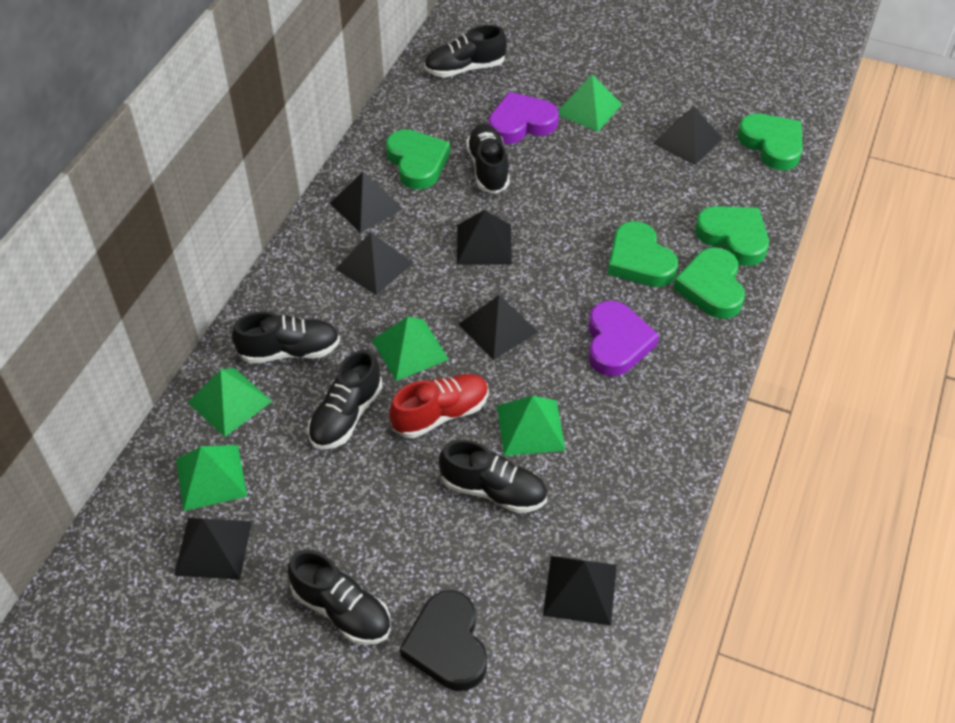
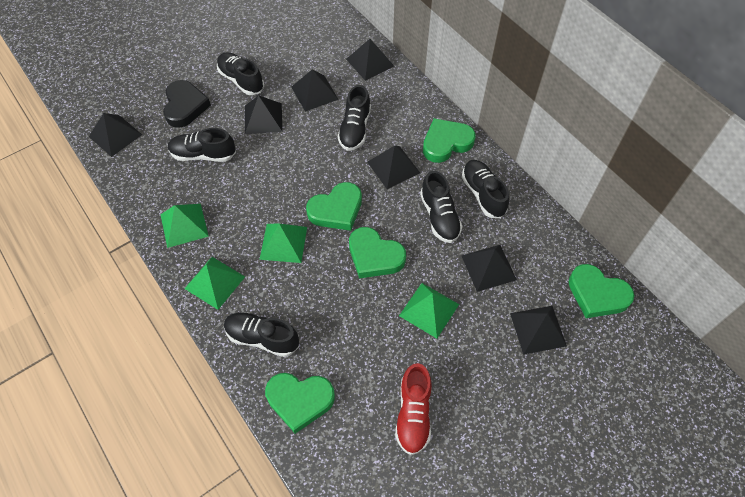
green pyramid: [176,445,247,511] [187,368,272,437] [372,317,449,381] [497,396,566,456] [558,74,622,132] = 5 -> [160,204,209,248] [184,257,245,310] [259,224,307,263] [399,283,459,339] = 4
purple heart: [488,92,559,144] [589,301,659,377] = 2 -> none = 0

